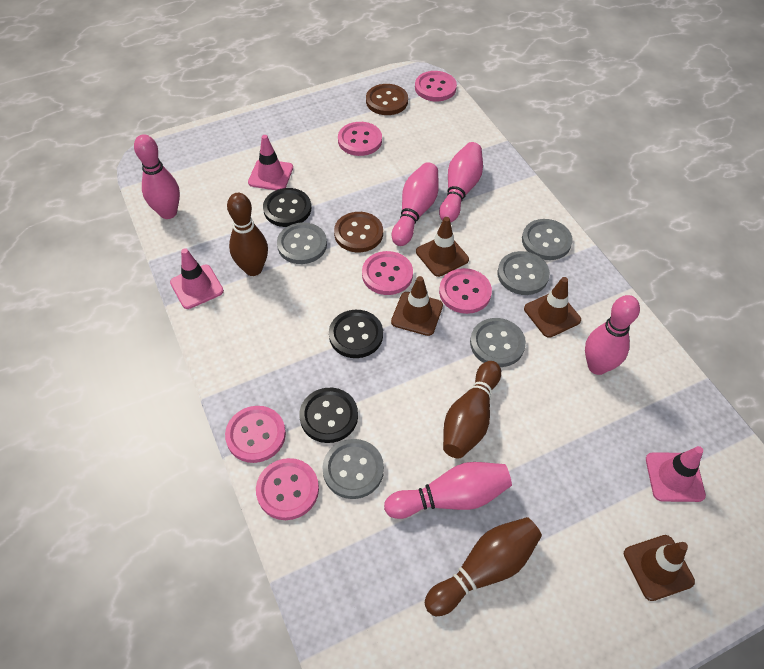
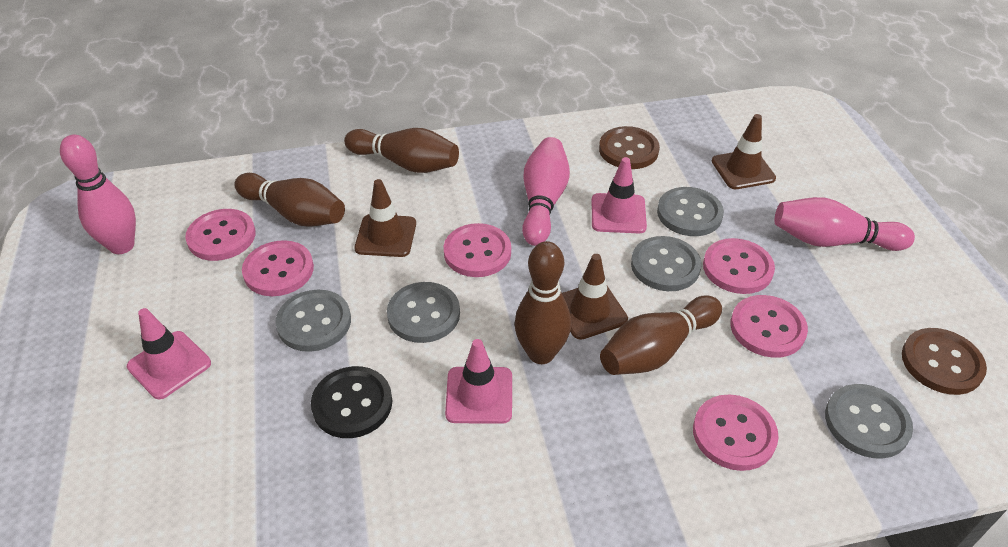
black button: [263,188,311,227] [299,388,358,443] [329,310,383,358] = 3 -> [311,366,392,438] = 1
brown bowling pin: [227,193,268,276] [425,517,542,616] [443,361,501,459] = 3 -> [234,173,345,227] [344,128,459,173] [515,241,571,364] [600,295,722,375] = 4
brown traffic cone: [391,276,443,336] [416,217,469,277] [524,277,581,338] [624,535,695,601] = 4 -> [354,179,416,257] [562,254,628,340] [712,114,776,189] = 3
pink bowling pin: [134,134,180,219] [384,462,512,519] [392,162,439,246] [439,142,483,223] [585,295,640,375] = 5 -> [60,134,136,254] [522,137,570,246] [775,197,915,251] = 3

